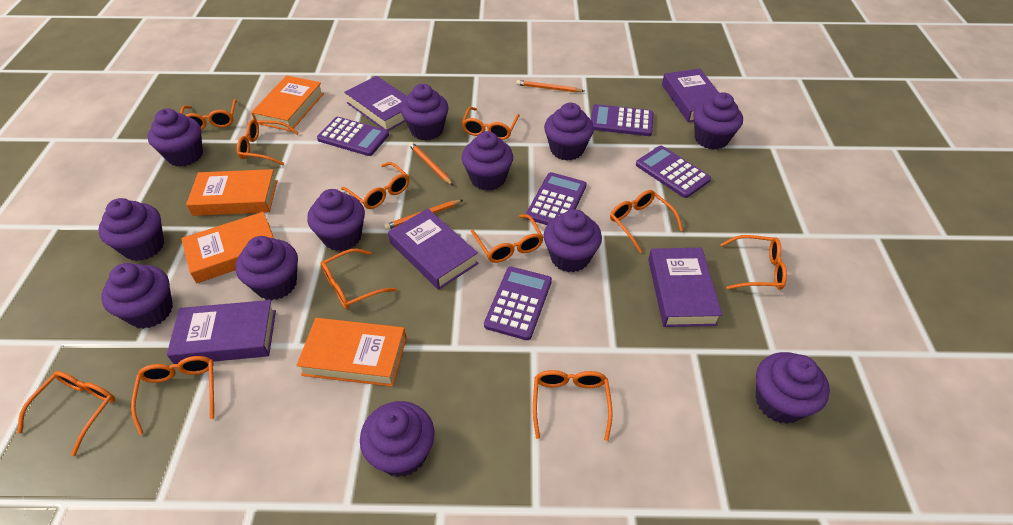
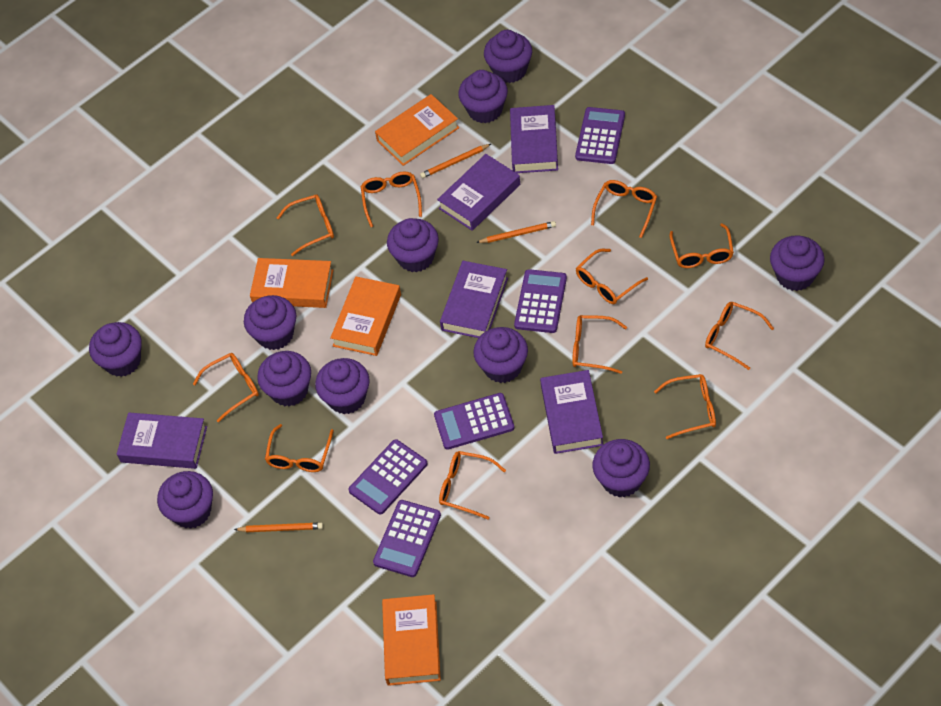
purple cupcake: [98,198,164,261] [101,263,173,329] [148,108,203,167] [235,236,298,300] [307,189,365,251] [360,401,435,477] [401,84,449,140] [462,131,513,191] [544,103,594,160] [544,209,602,272] [693,92,743,150] [756,352,830,424] = 12 -> [89,322,142,377] [157,471,213,529] [244,295,296,350] [257,351,311,407] [315,358,370,414] [387,218,439,272] [458,70,508,123] [473,327,528,383] [484,30,532,83] [592,439,650,497] [770,235,825,291] = 11

